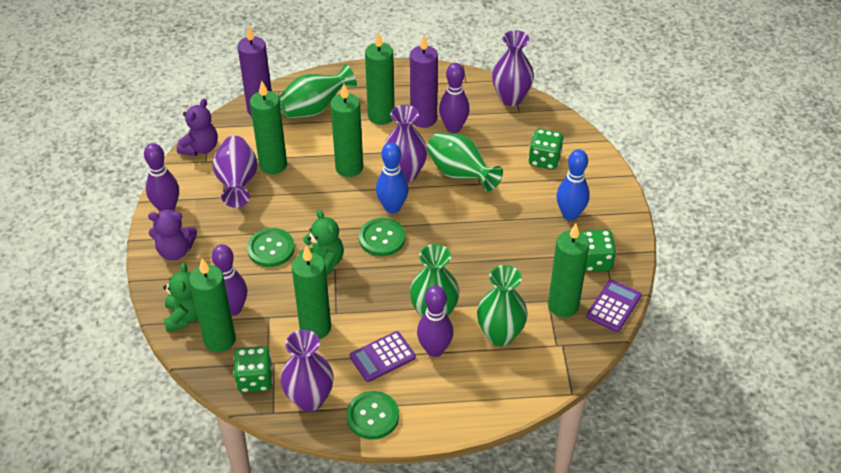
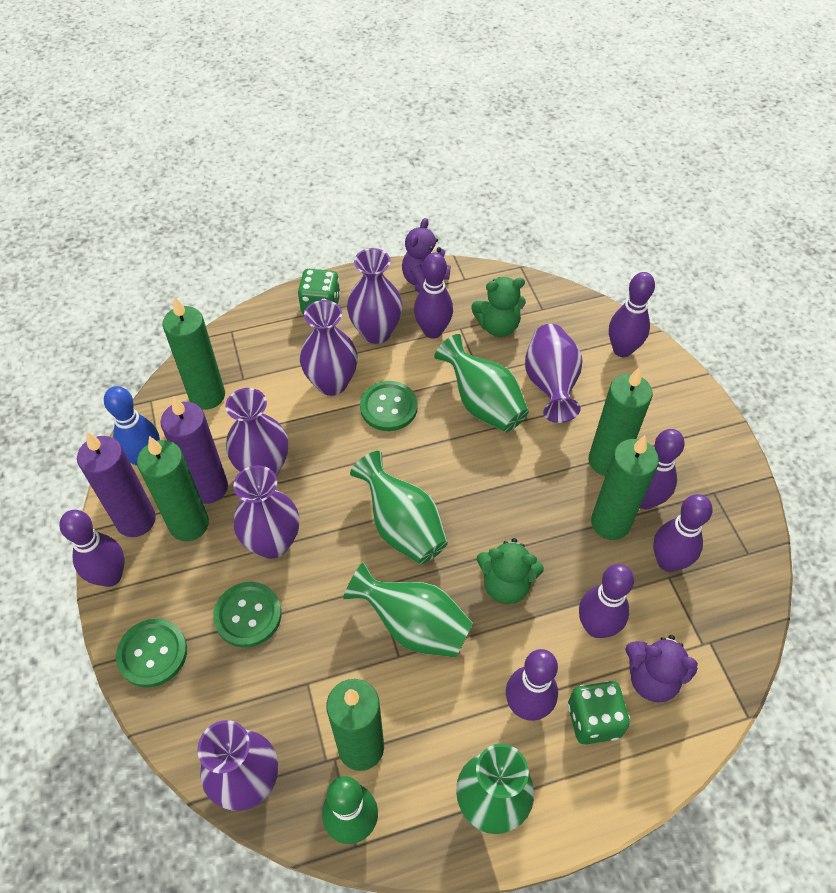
blue bowling pin: [376,142,409,213] [557,149,590,220] = 2 -> [104,386,160,466] = 1
green bowling pin: none = 0 -> [322,776,378,844] = 1
green candle: [189,259,236,352] [250,81,287,174] [292,246,331,339] [330,84,363,177] [365,32,395,125] [548,223,590,317] = 6 -> [137,436,209,541] [163,296,225,410] [326,679,384,771] [589,367,653,476] [591,435,659,540] = 5
green dice: [233,346,273,393] [528,129,564,170] [582,230,616,272] = 3 -> [298,269,341,314] [568,681,630,744] = 2
purple bowling pin: [144,143,179,211] [212,244,247,316] [417,286,453,357] [439,63,470,133] = 4 -> [59,510,125,587] [414,253,453,339] [506,649,558,721] [579,564,634,638] [609,272,655,357] [640,429,685,509] [653,494,713,572] = 7
purple calculator: [350,331,416,382] [586,280,642,332] = 2 -> none = 0
purple vase: [212,136,258,208] [281,330,334,412] [384,105,427,182] [492,30,534,106] = 4 -> [197,720,278,811] [225,388,288,476] [233,465,299,559] [300,300,358,396] [347,248,403,344] [525,324,582,423] = 6

